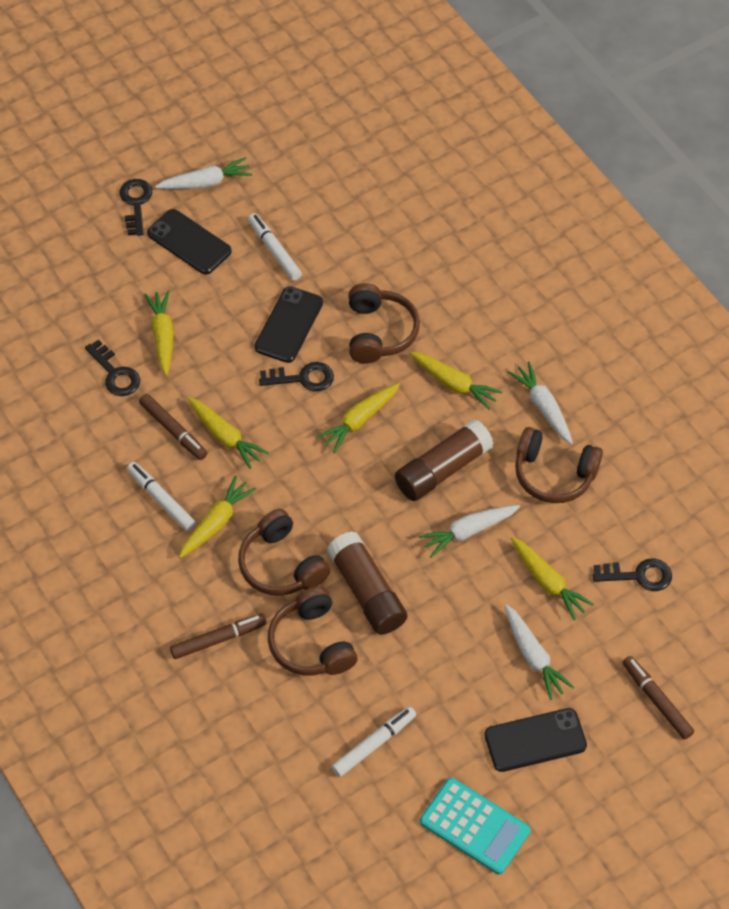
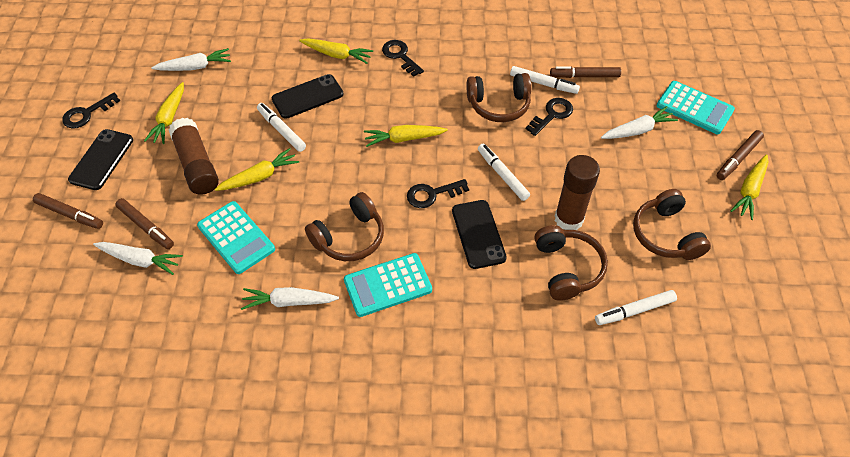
brown marker: [139,394,207,460] [170,614,267,659] [622,656,694,740] = 3 -> [33,193,103,229] [115,198,174,249] [550,66,621,78] [717,130,764,180] = 4
turquoise calculator: [420,778,530,874] = 1 -> [197,201,275,274] [344,253,432,317] [656,81,735,134] = 3
white marker: [127,462,196,531] [248,213,302,281] [332,706,416,777] = 3 -> [257,103,306,152] [478,144,530,201] [510,66,580,94] [595,290,677,325] = 4
yellow carrot: [144,290,174,376] [179,475,257,558] [188,397,269,469] [316,383,400,453] [409,351,502,410] [511,537,594,620] = 6 -> [144,82,184,144] [215,148,299,191] [299,38,373,64] [364,125,448,147] [731,154,768,220] = 5

